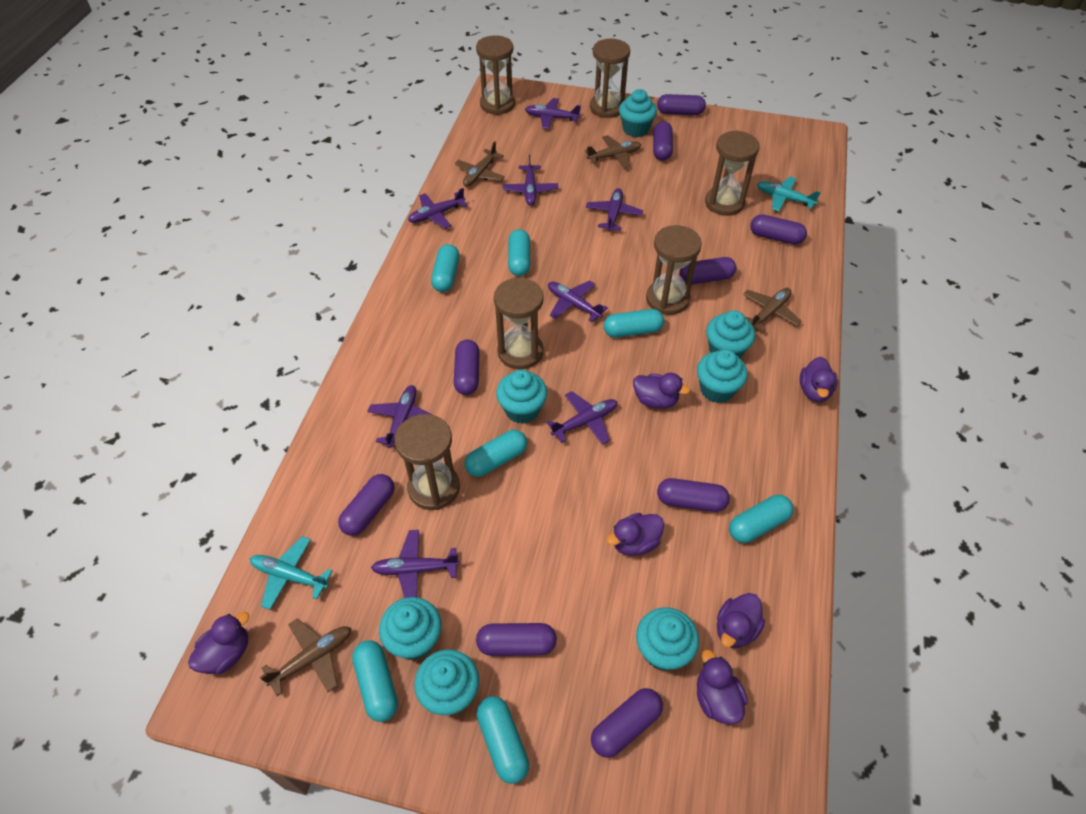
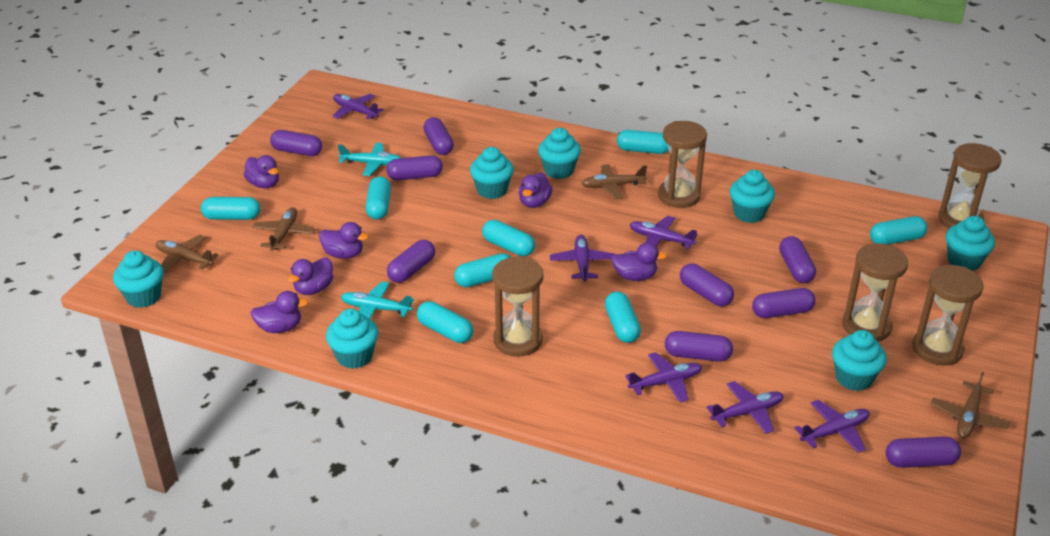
brown hourglass: [395,414,460,510] [476,35,515,115] [494,278,544,370] [590,39,630,118] [646,225,702,315] [705,130,759,216] = 6 -> [492,256,543,357] [658,121,707,208] [842,243,908,341] [912,265,984,366] [938,143,1002,229] = 5
purple plane: [367,385,433,448] [371,530,460,598] [408,188,468,229] [502,155,558,206] [525,98,581,129] [547,391,617,445] [548,280,608,322] [586,188,643,232] = 8 -> [333,94,384,119] [550,235,614,281] [625,352,702,402] [629,216,698,249] [706,381,784,434] [794,400,870,453] = 6
turquoise capsule: [352,640,398,722] [431,244,459,292] [465,430,527,477] [477,696,529,784] [508,229,530,276] [604,309,664,338] [729,495,793,543] = 7 -> [201,197,260,220] [366,176,391,219] [417,301,473,343] [454,253,511,287] [482,220,535,257] [605,292,641,343] [617,130,669,154] [870,216,928,245] = 8

